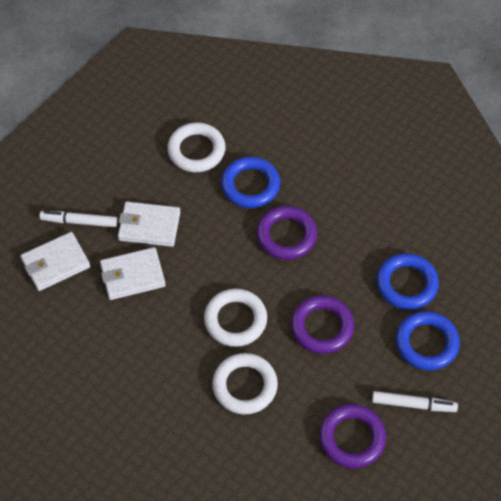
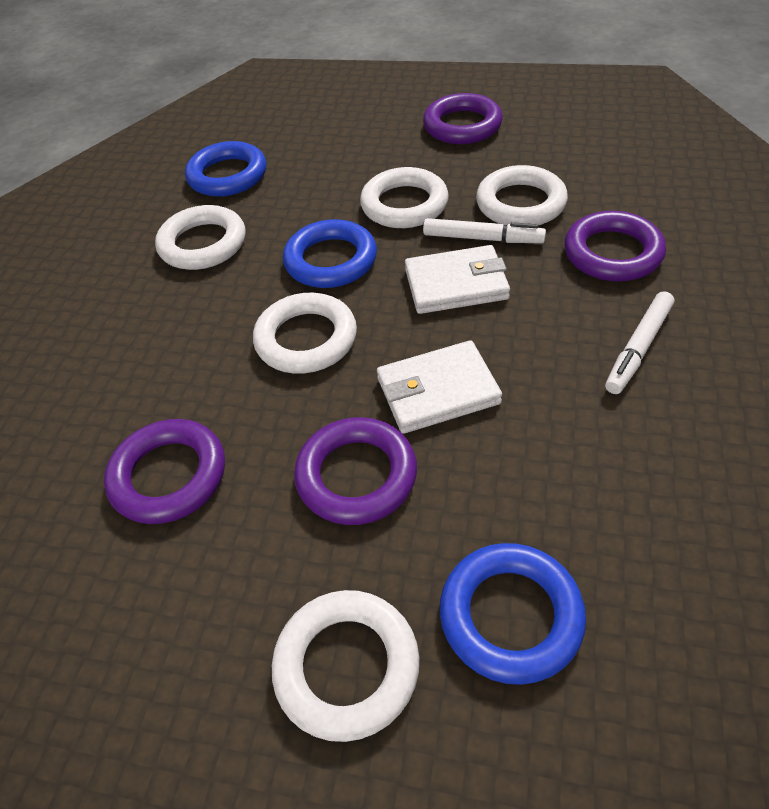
purple ring: [256,206,317,260] [291,295,354,354] [319,404,386,468] = 3 -> [104,419,225,524] [294,417,417,525] [423,93,503,144] [564,211,666,282] = 4
white ring: [167,123,225,172] [204,289,267,347] [212,353,278,415] = 3 -> [155,205,245,270] [253,293,357,374] [272,590,419,742] [360,167,449,228] [476,165,568,225] = 5
white wallet: [21,232,90,291] [100,247,166,300] [118,201,180,247] = 3 -> [377,340,502,434] [405,245,510,314] = 2

